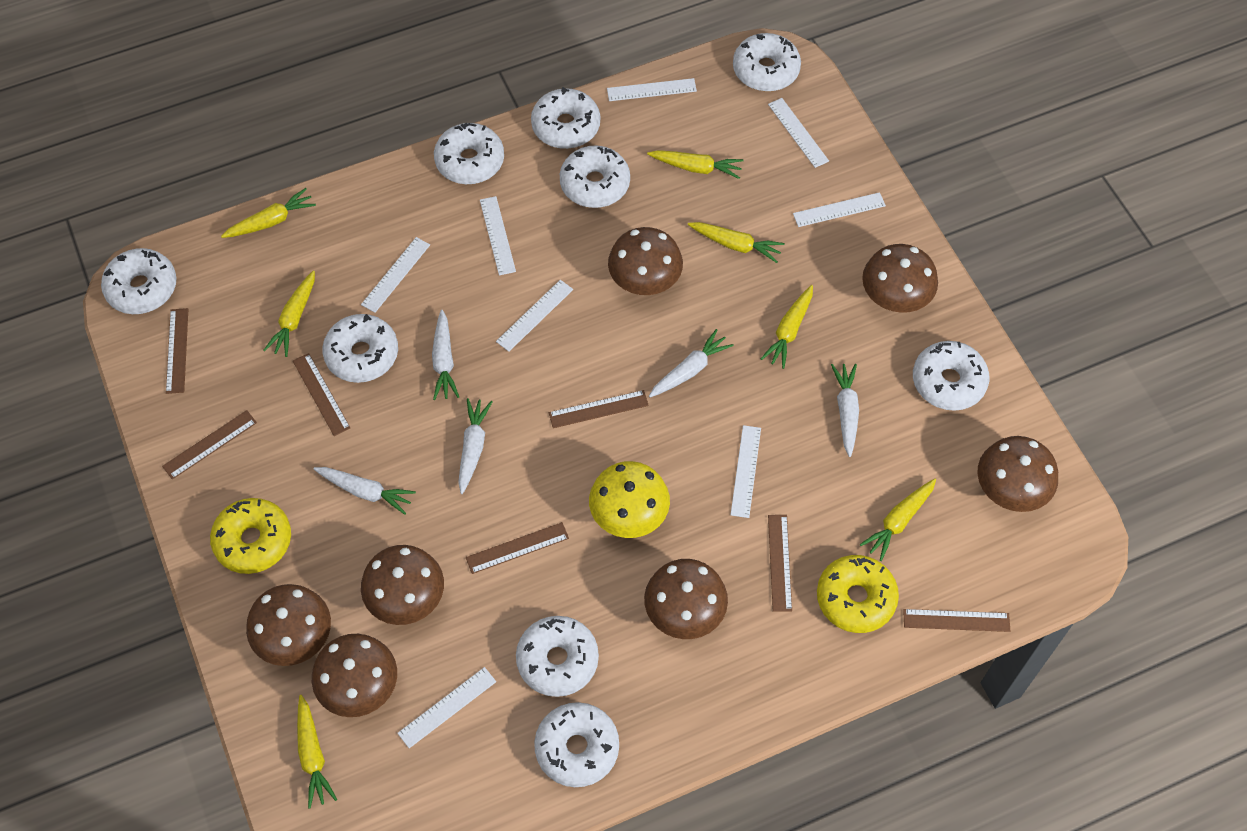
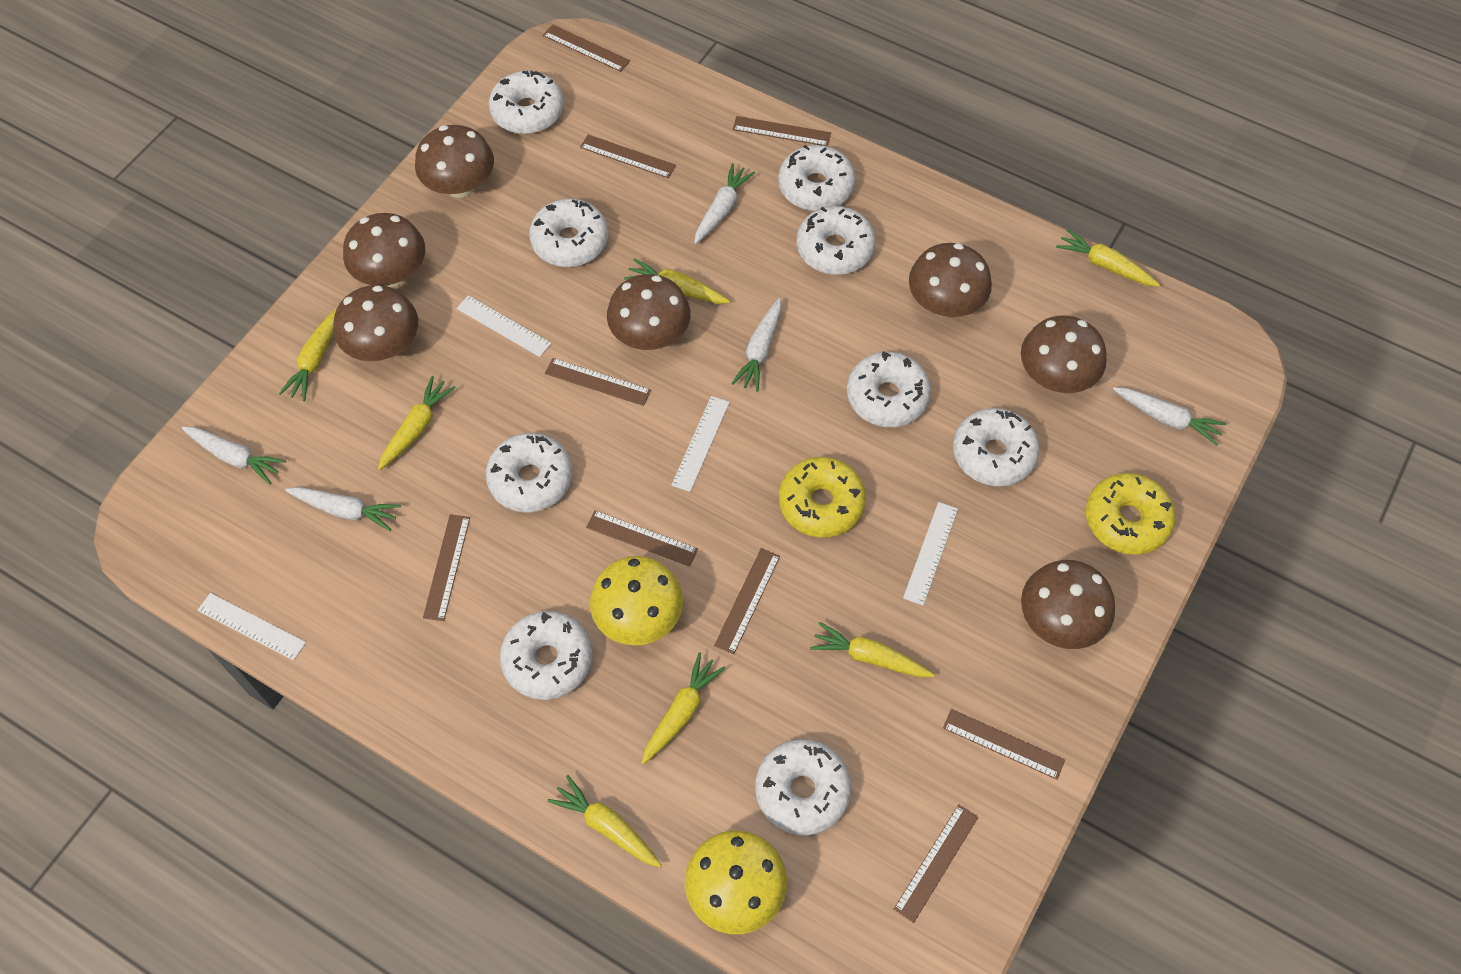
brown ruler: [162,410,257,479] [166,308,188,394] [293,353,350,436] [466,522,569,574] [549,390,649,428] [768,515,792,612] [903,609,1010,632] = 7 -> [423,514,470,621] [543,24,630,72] [545,358,651,406] [580,135,676,178] [586,510,698,567] [714,548,780,654] [733,116,831,147] [894,804,978,923] [943,709,1065,780] = 9
white ruler: [361,237,430,313] [397,667,496,748] [480,196,516,275] [496,280,573,352] [607,78,697,101] [730,425,761,518] [768,98,829,168] [793,192,886,227] = 8 -> [197,593,306,661] [456,295,552,357] [671,396,730,492] [903,502,958,605] = 4
yellow mushroom: [589,461,670,538] = 1 -> [590,556,683,645] [685,830,787,934] = 2

